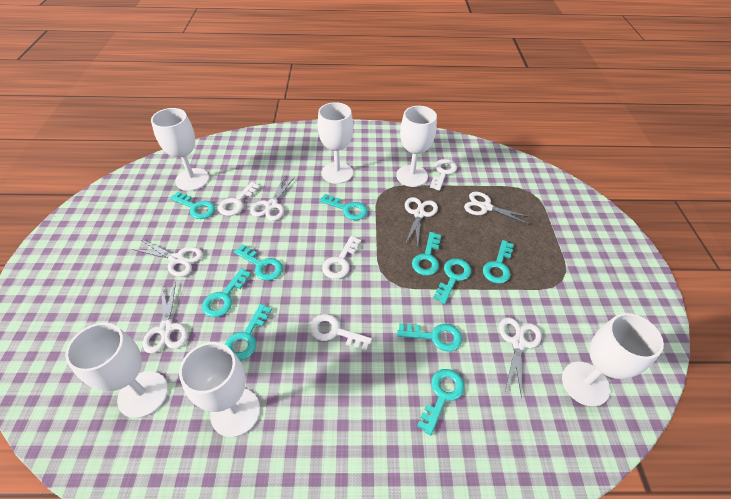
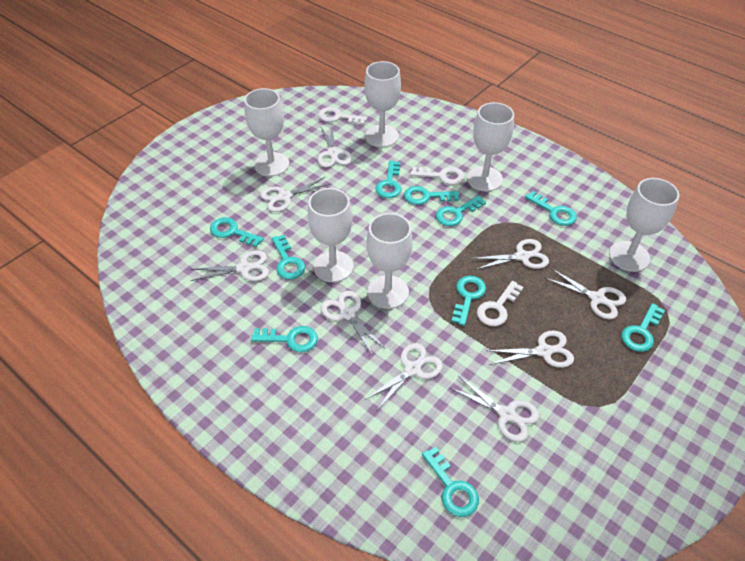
white key: [218,182,260,216] [309,314,372,351] [322,236,361,279] [430,159,457,191] = 4 -> [318,107,367,125] [410,167,465,185] [477,281,524,326] = 3
white scissors: [132,239,203,277] [143,282,188,353] [250,177,295,221] [405,197,438,248] [464,192,531,224] [499,318,541,398] = 6 -> [190,250,269,281] [260,177,330,212] [318,127,352,167] [321,290,386,356] [365,343,443,410] [450,376,539,442] [471,239,549,270] [486,330,574,368] [545,268,626,319] = 9

